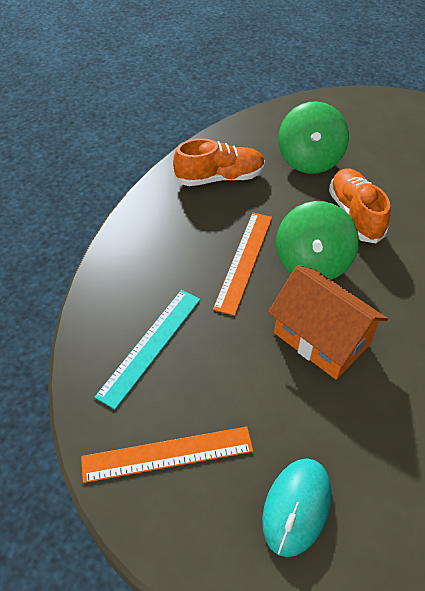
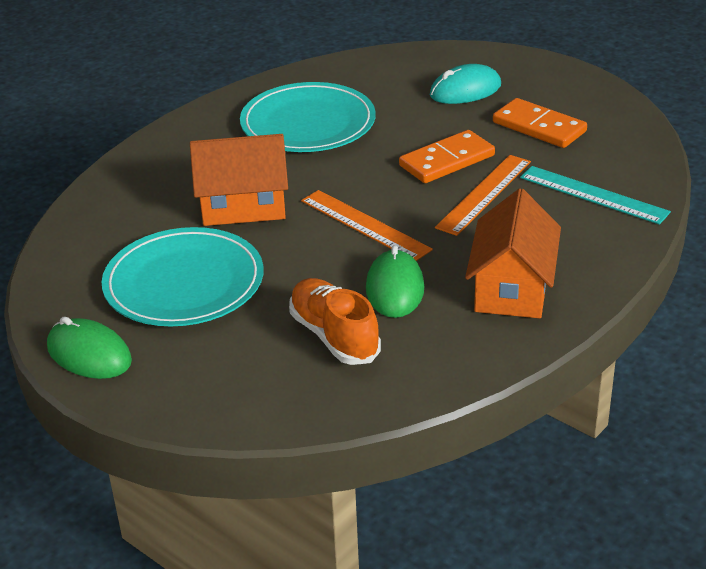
green mouse: none = 0 -> [47,317,132,379] [366,245,425,318] = 2
green spinning top: [276,201,359,280] [278,101,349,174] = 2 -> none = 0
orange domino: none = 0 -> [399,130,495,183] [493,98,587,148] = 2
orange house: [268,265,388,379] = 1 -> [190,134,288,226] [465,188,561,318] = 2
orange shoe: [173,138,265,186] [329,168,390,243] = 2 -> [289,278,381,365] = 1
turquoise plate: none = 0 -> [102,227,264,326] [240,82,376,152] = 2

